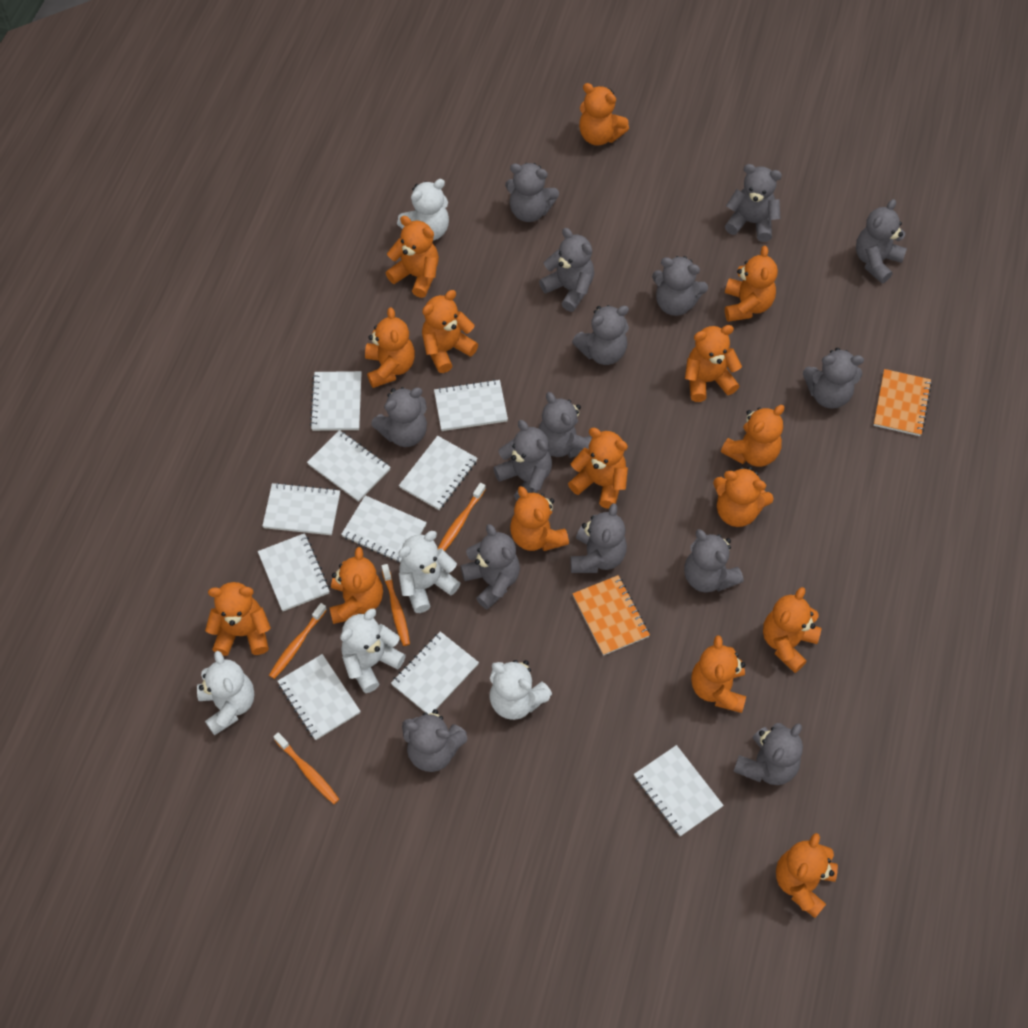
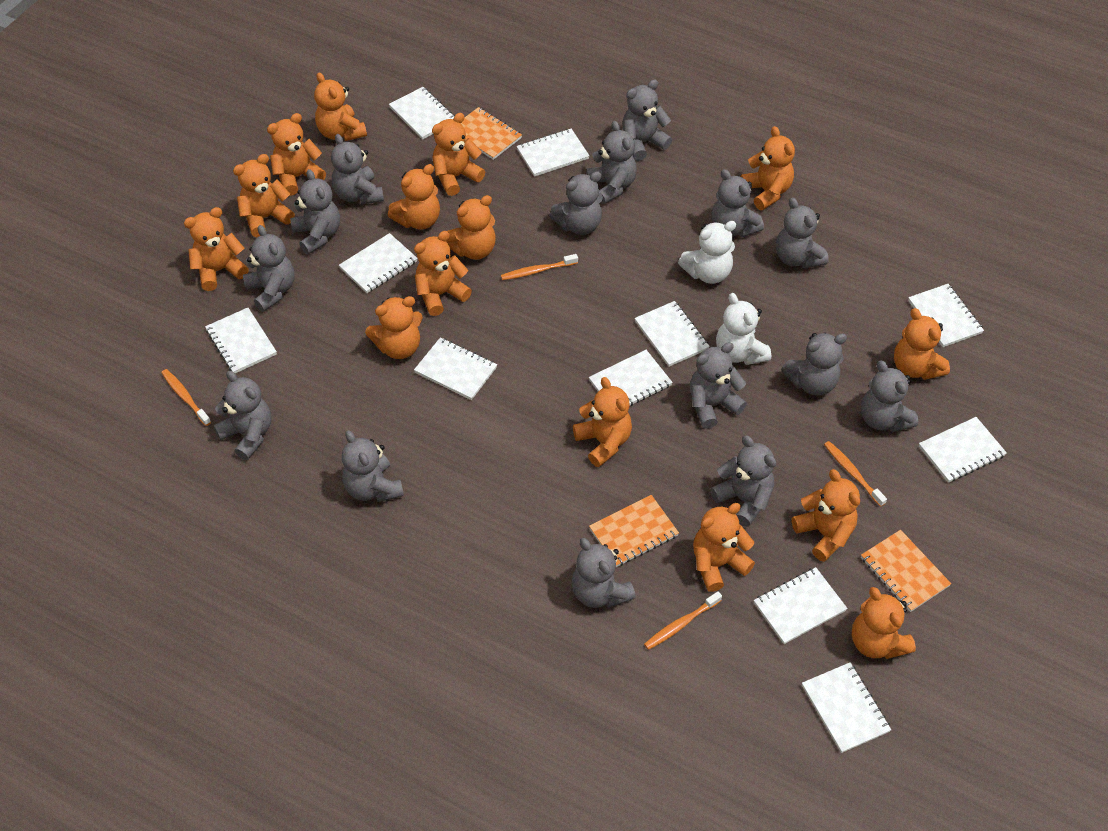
orange notebook: [573,575,650,656] [874,369,932,436] = 2 -> [461,107,522,160] [589,495,679,567] [861,530,951,612] = 3
white notebook: [258,533,330,611] [262,483,340,535] [277,654,360,740] [307,430,390,502] [310,371,362,431] [341,495,427,563] [391,631,479,714] [399,436,478,510] [434,379,508,431] [634,745,724,836] = 10 -> [205,308,277,373] [339,233,418,293] [389,87,455,140] [414,337,497,400] [517,129,589,177] [589,350,673,406] [635,301,710,367] [754,567,848,644] [802,663,891,753] [908,284,984,347] [919,417,1007,483] = 11
white teddy bear: [197,651,254,735] [340,609,406,693] [397,179,449,240] [398,531,460,613] [489,660,552,720] = 5 -> [678,221,736,284] [716,293,771,365] = 2

